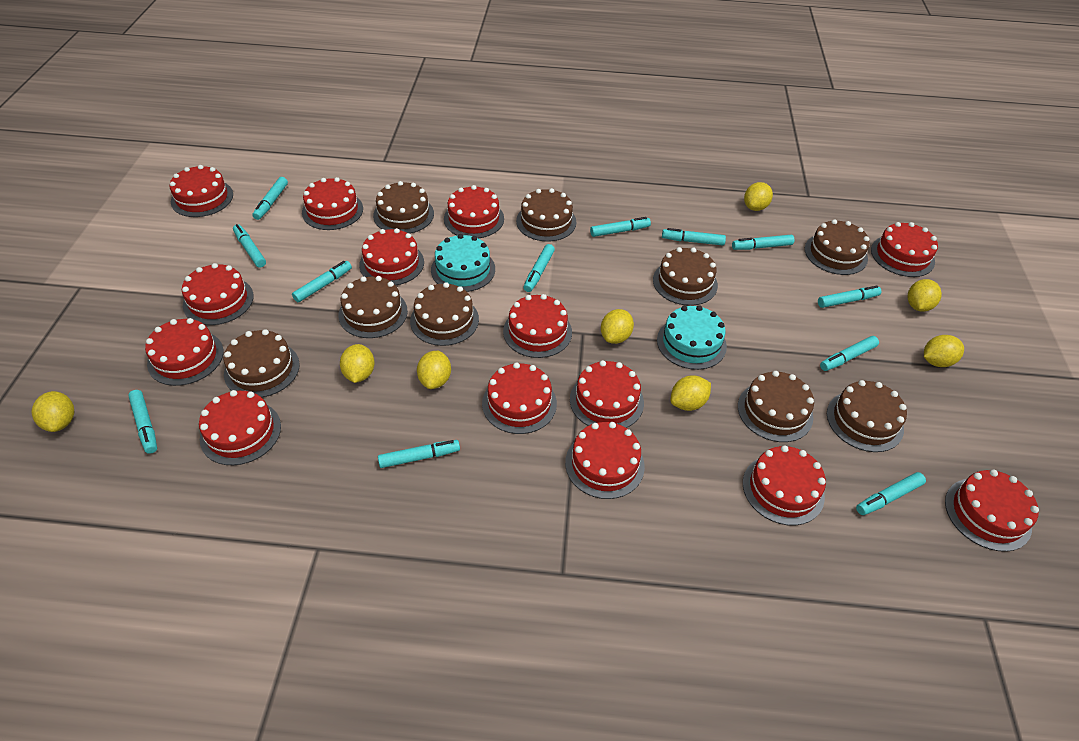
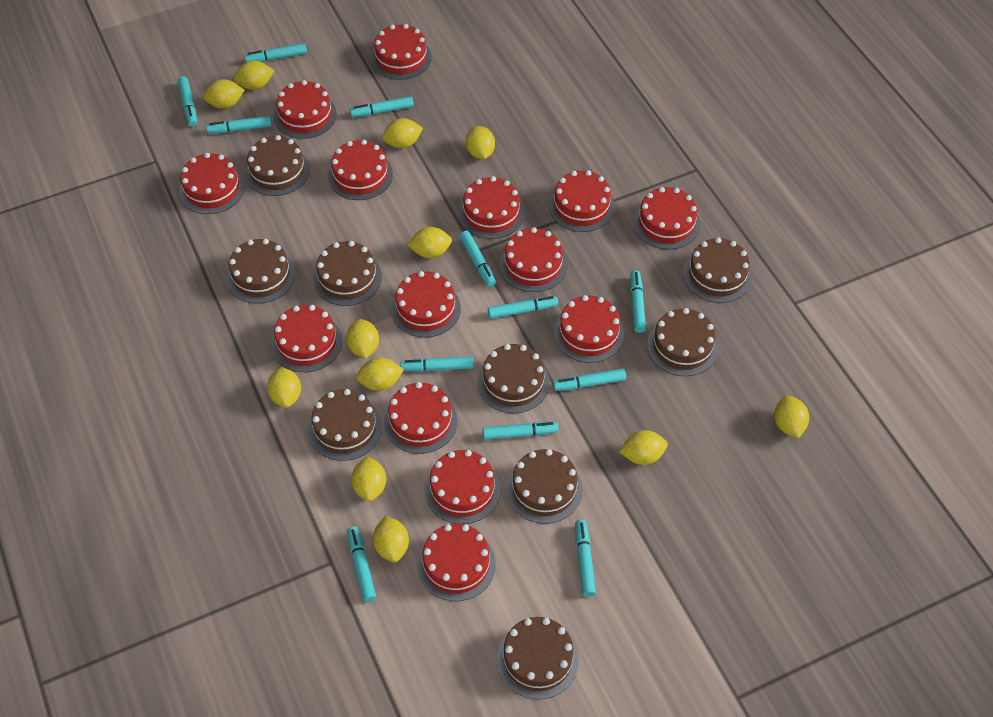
turquoise cake: [431,234,495,292] [657,305,727,370] = 2 -> none = 0
yellow lemon: [31,391,74,432] [340,344,375,383] [417,351,451,389] [601,309,634,344] [671,375,711,411] [744,182,773,211] [907,279,942,312] [924,335,964,367] = 8 -> [203,79,244,109] [234,61,274,90] [267,367,301,408] [346,319,379,359] [351,456,386,501] [356,357,404,391] [373,516,409,562] [382,118,423,148] [407,227,452,258] [466,126,495,159] [619,430,668,465] [774,396,809,438] = 12

